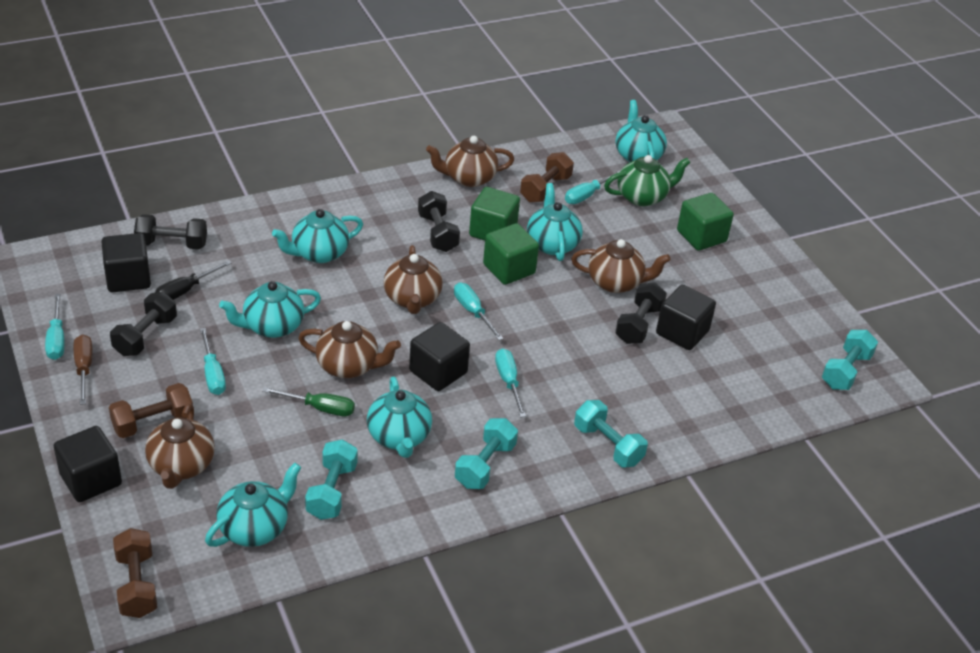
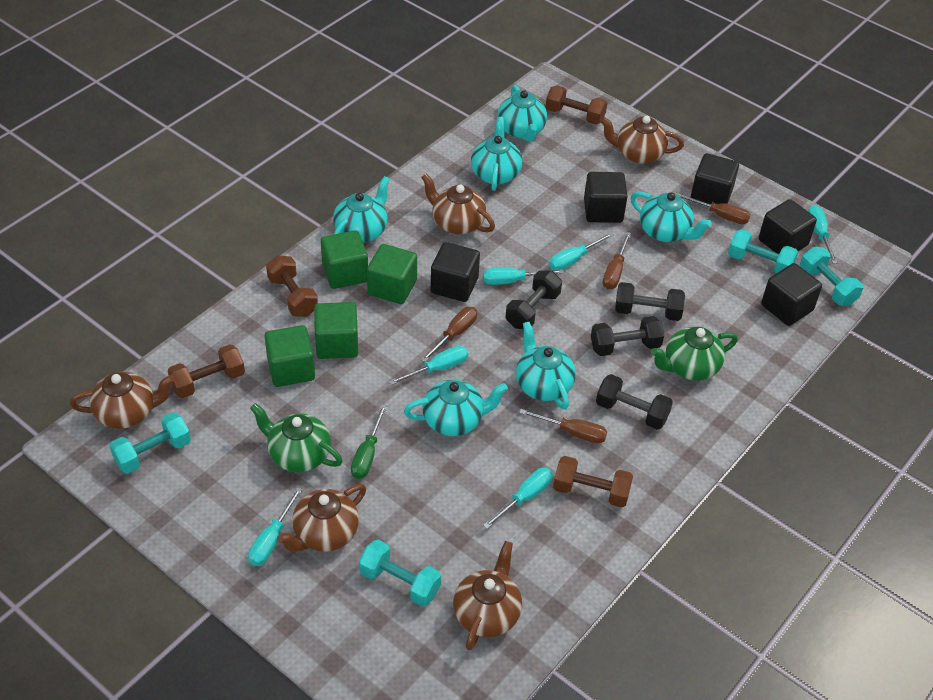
black cube: [54,426,122,502] [101,233,151,292] [409,322,470,391] [656,285,716,350] = 4 -> [431,242,480,302] [584,172,628,223] [691,153,739,204] [759,199,817,254] [761,263,822,326] = 5
black screwdriver: [155,260,232,300] = 1 -> none = 0
brown dumbbell: [109,383,193,438] [113,528,157,618] [520,152,574,203] = 3 -> [168,344,245,398] [266,255,318,317] [546,85,607,125] [553,456,633,508] = 4
brown screwdriver: [74,334,93,405] = 1 -> [421,307,477,362] [519,409,607,443] [603,232,631,289] [676,193,751,224] = 4
green cube: [469,187,520,241] [483,223,539,285] [677,193,734,251] = 3 -> [265,325,315,387] [314,302,359,359] [321,230,368,289] [367,244,417,304] = 4
green teapot: [604,155,691,206] = 1 -> [250,403,343,472] [651,327,738,380] = 2
turquoise screwdriver: [45,294,64,360] [200,328,226,395] [454,283,504,340] [495,348,526,418] [565,170,621,204] = 5 -> [248,487,302,566] [389,346,468,385] [483,267,564,285] [483,468,553,529] [549,232,614,271] [808,205,838,264] = 6

